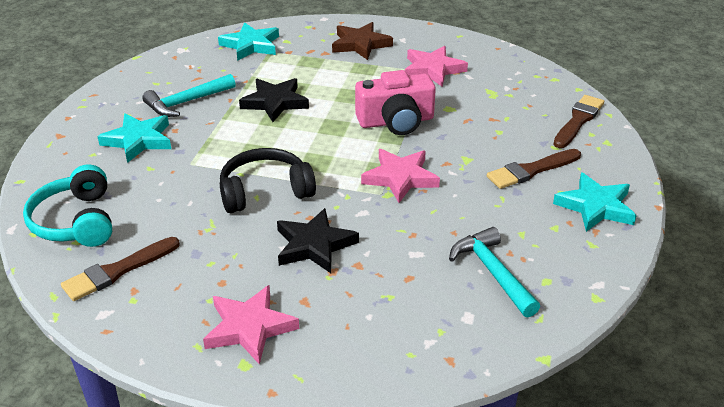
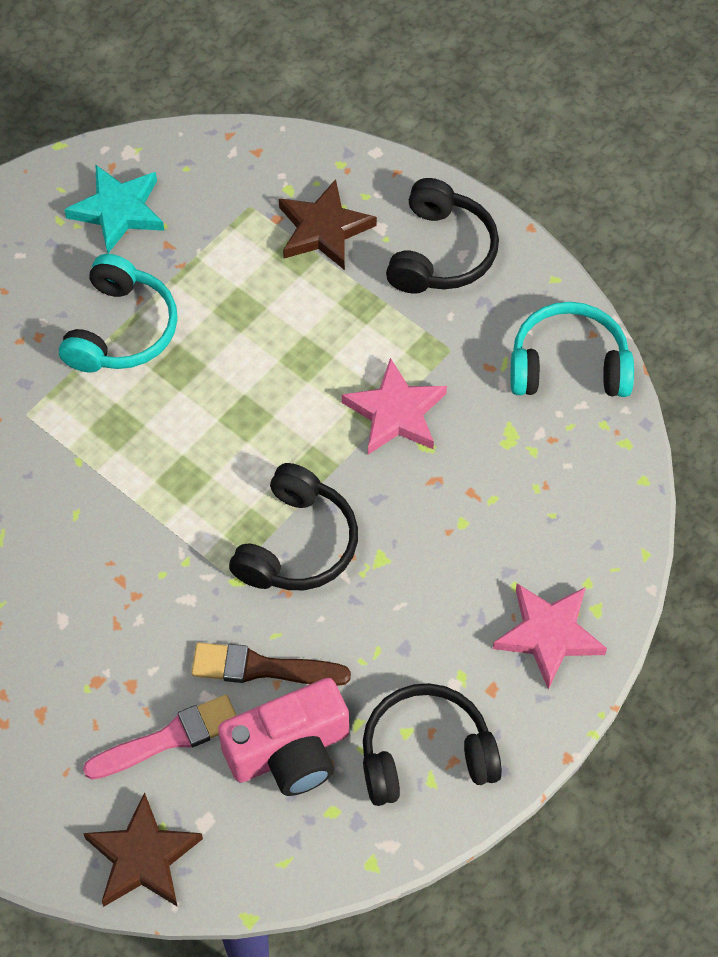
black headphones: [220,148,316,213] = 1 -> [229,463,358,590] [363,683,502,806] [386,178,499,293] = 3
black star: [239,78,309,122] [277,208,359,273] = 2 -> none = 0
brown brush: [61,237,180,301] [487,149,581,189] [553,95,604,148] = 3 -> [191,642,351,686] = 1
brown star: [332,22,393,60] = 1 -> [83,792,203,907] [279,179,377,270] = 2
pink brush: none = 0 -> [83,695,237,780] = 1
pink star: [203,285,299,365] [361,149,440,203] [405,46,468,87] = 3 -> [342,358,447,455] [493,584,607,690] = 2
turquoise hammer: [142,74,236,117] [449,227,540,317] = 2 -> none = 0
turquoise headphones: [23,164,112,247] = 1 -> [59,254,178,372] [510,302,634,397] = 2
turquoise star: [97,113,171,163] [218,22,279,61] [553,172,637,232] = 3 -> [64,165,164,254] = 1

